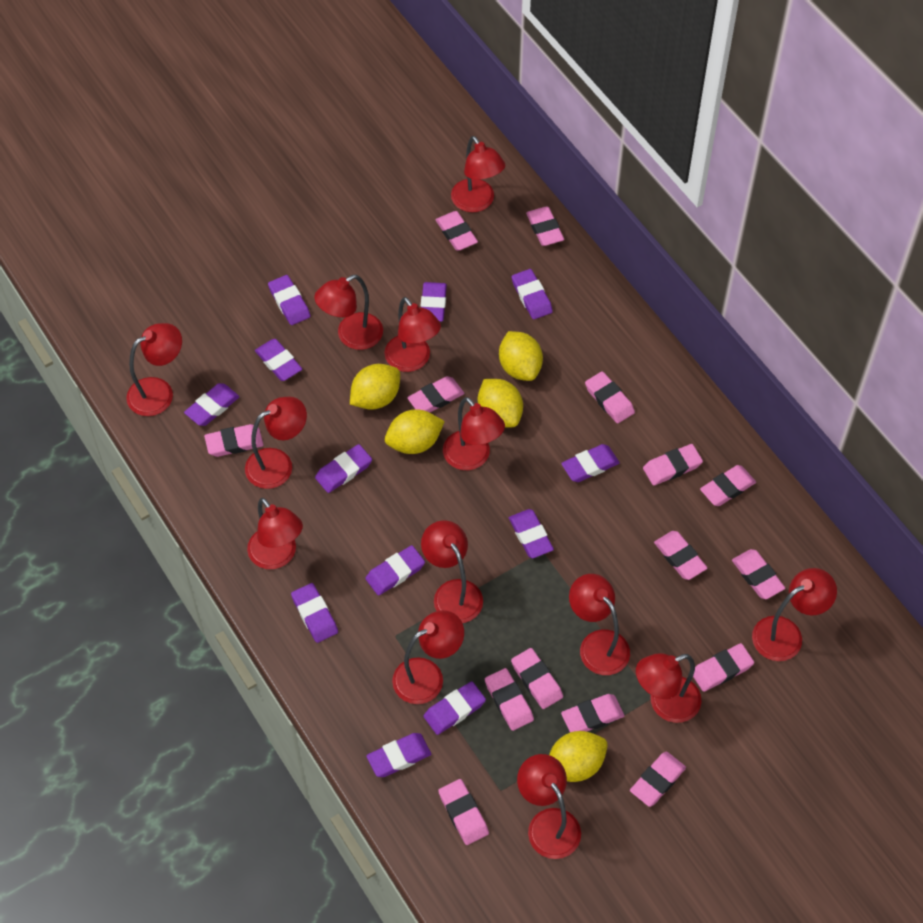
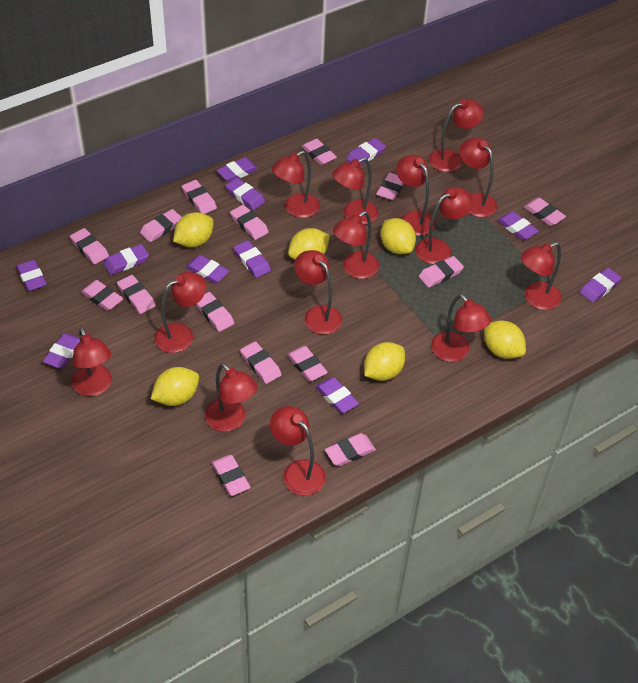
purple eraser: [184,383,240,426] [255,339,302,381] [268,275,310,325] [291,583,338,643] [315,444,372,493] [365,545,425,596] [366,733,431,777] [421,282,447,322] [424,681,486,735] [509,509,554,558] [512,269,553,319] [561,444,619,482] = 12 -> [16,259,47,291] [43,333,80,368] [103,244,149,275] [185,255,229,284] [216,157,258,182] [225,178,265,210] [233,240,271,278] [315,377,359,413] [346,138,386,165] [497,211,539,240] [580,268,622,303] = 11
red lamp: [126,323,182,416] [245,397,307,489] [247,498,303,569] [314,275,383,350] [384,297,441,372] [392,610,464,704] [421,520,483,623] [443,397,505,470] [451,136,505,212] [517,754,581,859] [569,574,630,675] [636,653,702,723] [752,568,837,661] = 13 -> [72,327,112,396] [154,272,207,353] [205,363,257,432] [270,406,326,496] [272,151,320,218] [294,250,342,334] [332,157,378,225] [333,211,379,279] [396,155,436,236] [415,187,473,264] [429,99,484,172] [431,294,491,362] [460,137,497,217] [521,242,562,310] = 14
yellow lemon: [350,364,400,410] [385,409,445,454] [478,379,523,427] [499,331,543,381] [549,731,608,782] = 5 -> [151,367,199,406] [173,212,214,247] [288,228,330,260] [364,342,405,381] [380,218,416,254] [484,321,526,359] = 6

